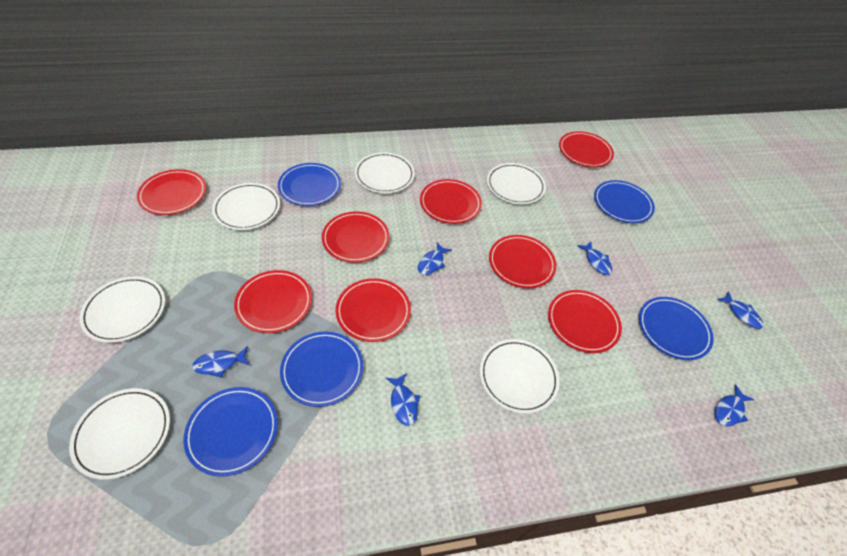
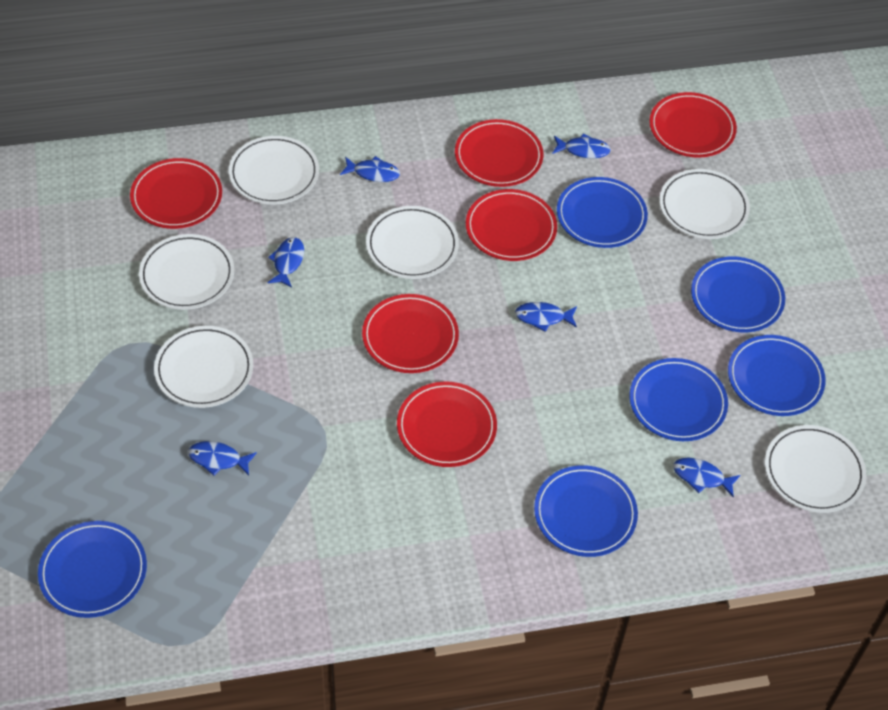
blue plate: [183,387,278,477] [278,163,341,206] [280,331,363,407] [594,180,655,223] [639,297,714,360] = 5 -> [38,521,147,618] [534,465,638,557] [557,177,648,248] [630,358,728,441] [691,256,785,332] [728,335,826,416] = 6
red plate: [137,169,206,215] [234,270,312,333] [322,212,389,263] [335,278,411,342] [420,179,482,224] [489,235,556,288] [548,290,622,353] [559,131,614,167] = 8 -> [130,158,222,229] [362,294,459,373] [397,381,497,467] [455,119,543,187] [466,189,557,261] [649,92,737,158] = 6

